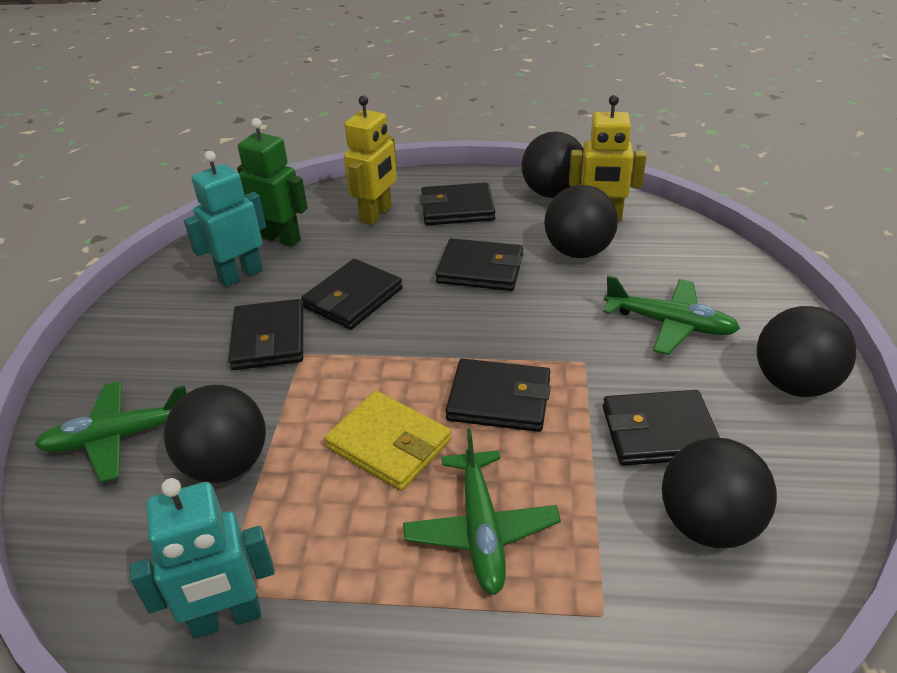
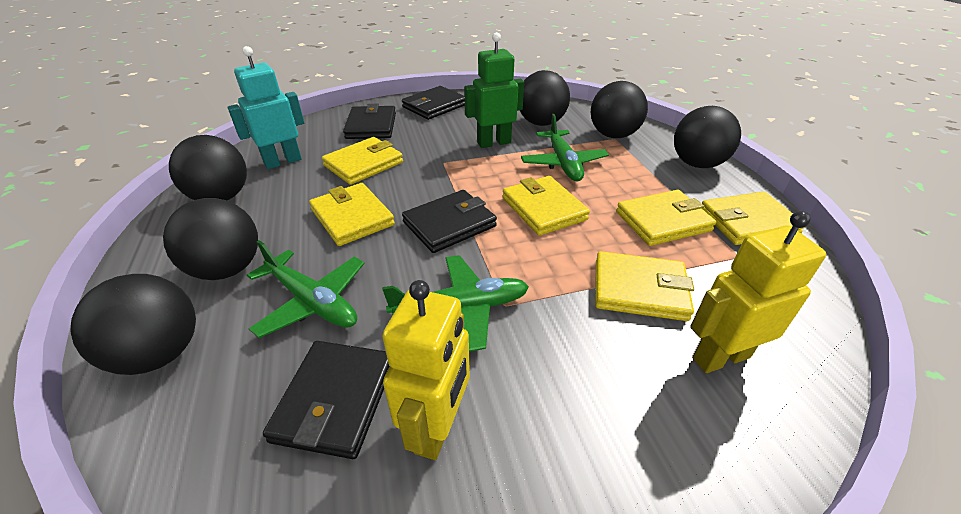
black ball: [164,385,266,483] [521,131,583,198] [544,185,618,258] [662,437,777,548] [757,306,856,397] = 5 -> [70,274,196,375] [163,198,258,280] [169,135,247,201] [520,70,570,126] [591,81,648,138] [674,106,741,168] = 6
black wallet: [228,299,303,370] [301,259,403,330] [420,182,496,225] [436,238,523,291] [445,359,551,432] [603,390,720,466] = 6 -> [263,341,390,459] [343,104,396,139] [402,86,465,120] [402,190,497,253] = 4
turquoise robot: [129,478,275,639] [184,151,266,287] = 2 -> [228,46,304,169] = 1
yellow wallet: [324,391,451,491] = 1 -> [309,183,395,246] [322,137,403,185] [503,176,590,236] [595,251,694,321] [616,190,716,246] [702,191,805,245] = 6

